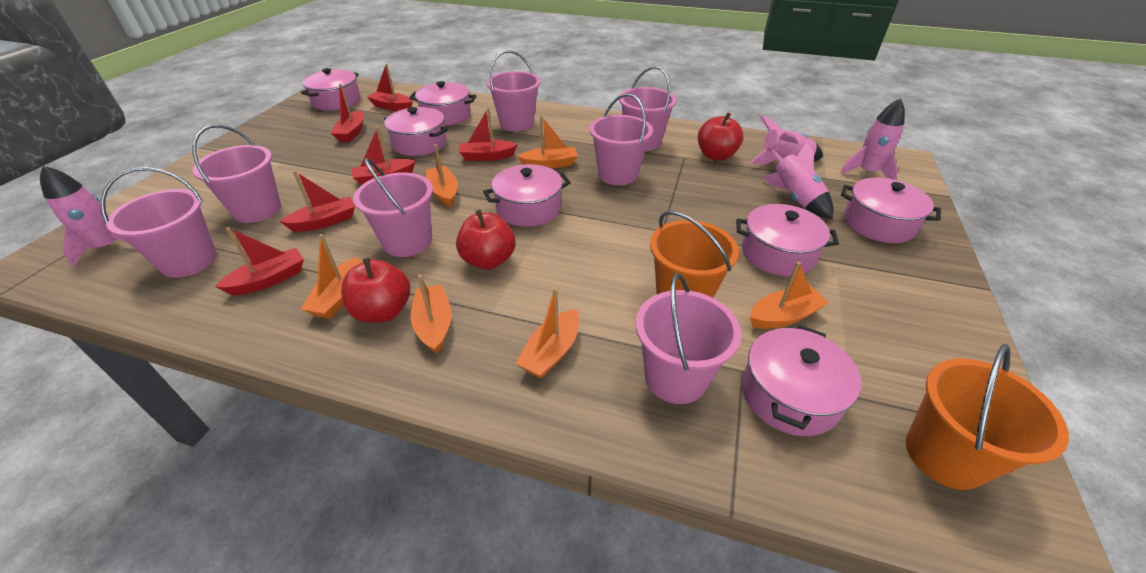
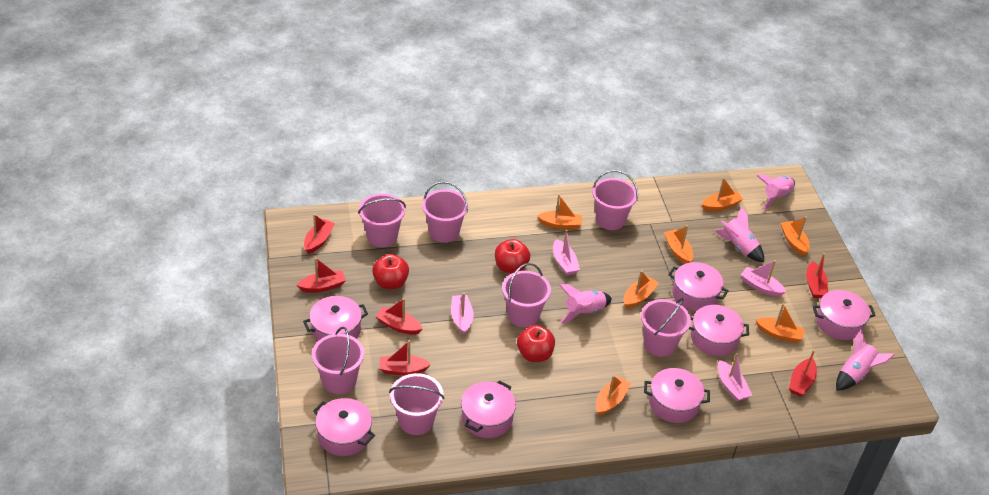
orange boat: [301,234,361,319] [411,275,452,354] [426,144,458,207] [515,288,579,378] [517,115,578,169] [750,262,829,329] = 6 -> [537,195,582,229] [596,375,631,415] [624,270,659,308] [664,225,693,264] [702,178,743,211] [756,303,805,343] [781,216,810,256] = 7
orange bucket: [650,211,739,298] [906,344,1069,490] = 2 -> none = 0
pink boat: none = 0 -> [451,293,474,335] [553,230,580,275] [718,353,752,401] [741,260,786,297] = 4

